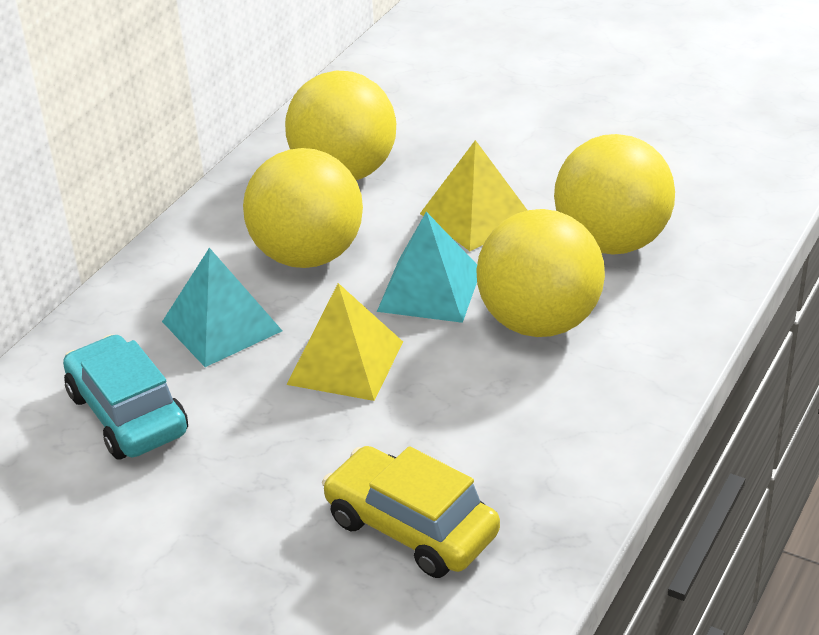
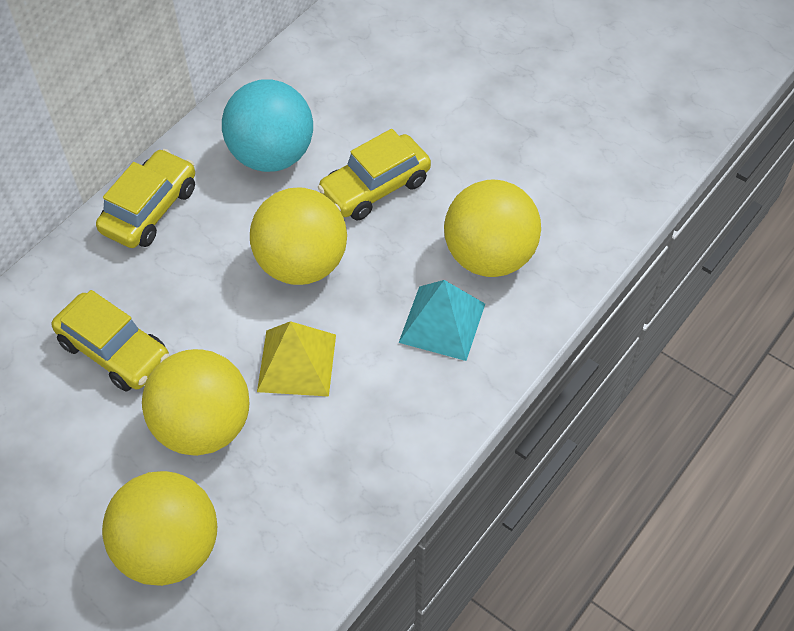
turquoise ball: none = 0 -> [222,80,313,172] = 1
turquoise car: [63,334,188,460] = 1 -> none = 0
turquoise pyramid: [162,248,282,367] [377,212,477,323] = 2 -> [399,280,485,361] = 1
yellow car: [322,446,500,578] = 1 -> [51,290,169,392] [96,149,195,248] [318,129,431,220] = 3
yellow pyramid: [287,283,403,401] [420,140,528,251] = 2 -> [257,321,336,397] = 1

